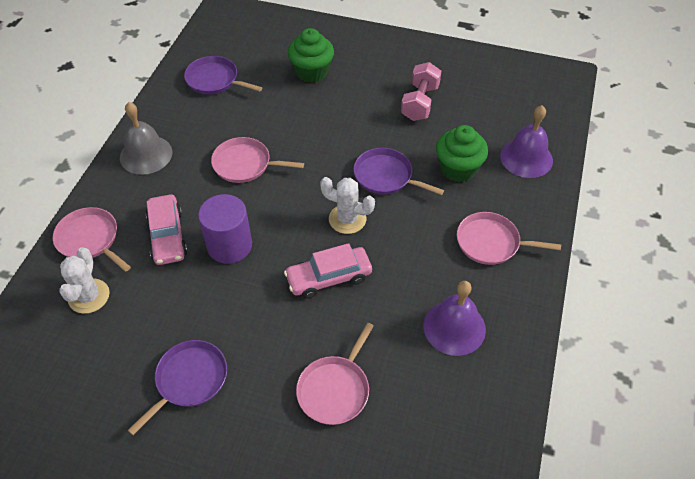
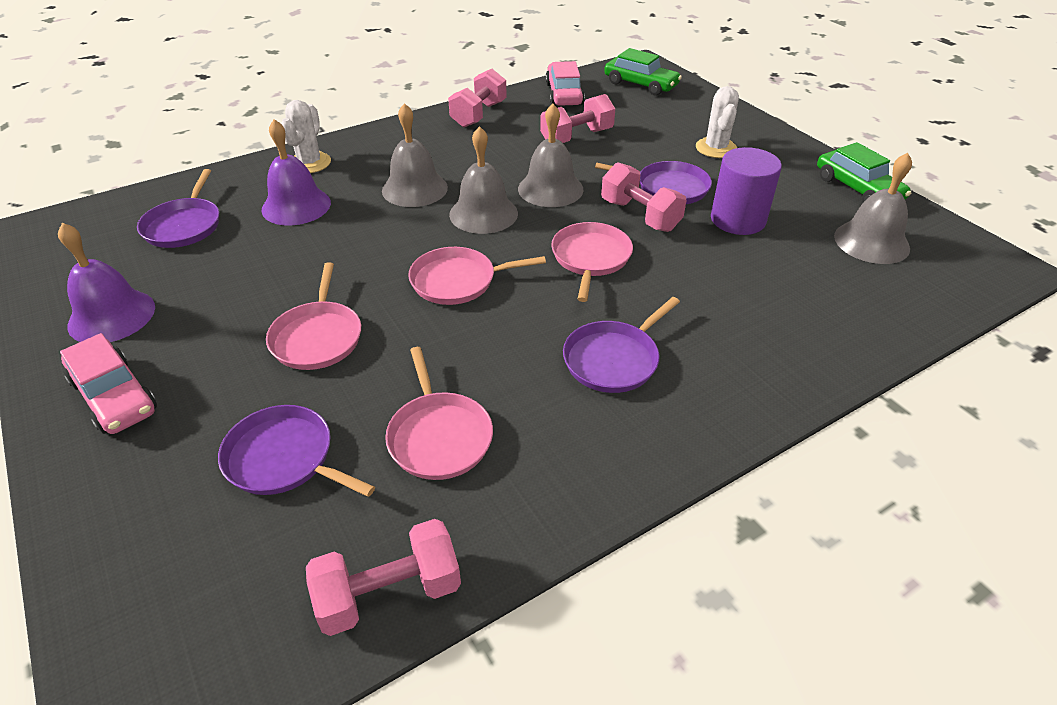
green car: none = 0 -> [604,48,682,96] [817,142,911,202] = 2
green cupcake: [288,28,334,83] [436,125,488,182] = 2 -> none = 0
grey bell: [120,102,172,175] = 1 -> [382,103,448,207] [449,126,518,234] [518,104,583,207] [834,153,912,264] = 4
pink dumbbell: [401,62,441,121] = 1 -> [306,519,461,636] [448,69,507,127] [540,94,615,143] [601,162,687,232] = 4
purple pan: [128,340,227,435] [184,56,262,94] [353,148,444,195] = 3 -> [137,169,219,248] [218,405,375,497] [563,297,680,393] [595,161,712,204] = 4

